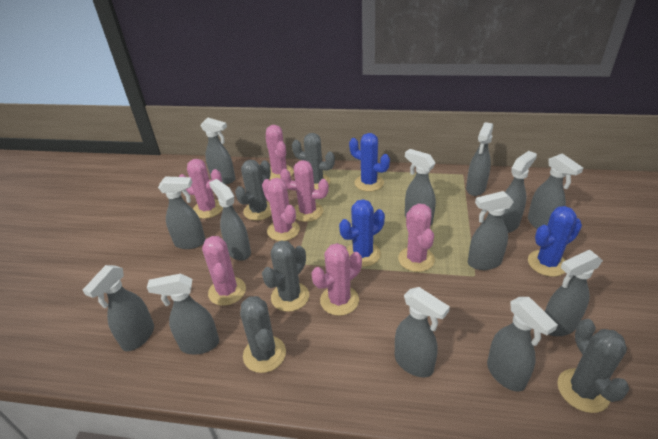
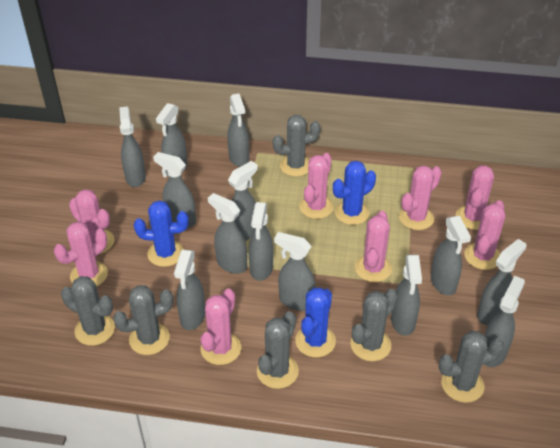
grey cactus: [235,160,272,221] [240,296,286,373] [262,240,309,312] [292,133,335,190] [557,319,629,413] = 5 -> [61,276,115,346] [113,285,173,355] [257,311,299,389] [273,115,320,177] [351,289,398,361] [439,331,504,403] = 6
pink cactus: [179,159,223,219] [202,236,246,306] [262,178,300,241] [266,125,294,180] [280,160,329,222] [312,243,362,316] [398,204,435,272] = 7 -> [54,222,108,287] [69,189,115,254] [200,288,241,365] [299,153,334,219] [355,211,392,282] [399,165,442,230] [456,165,494,230] [464,200,505,270] = 8

